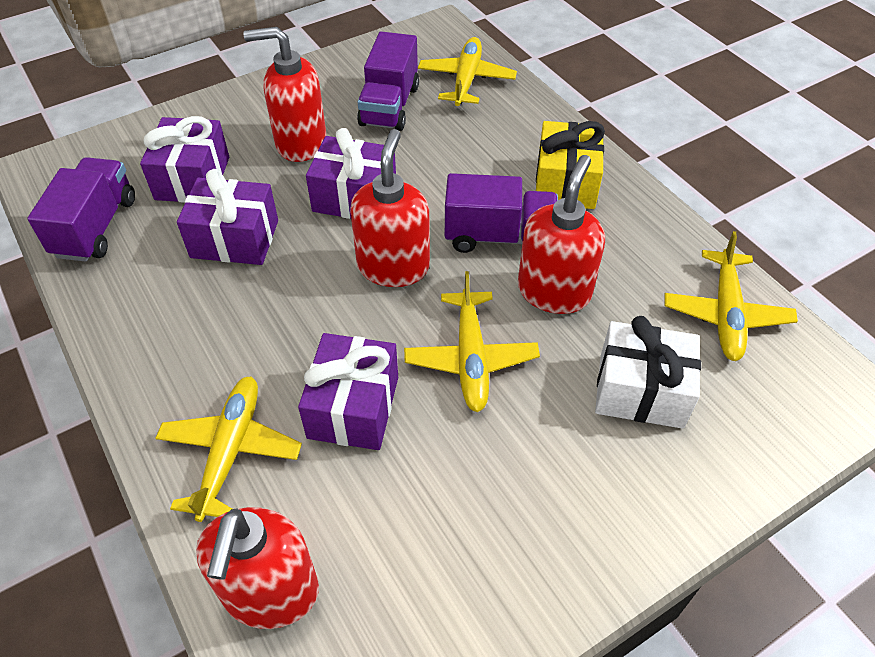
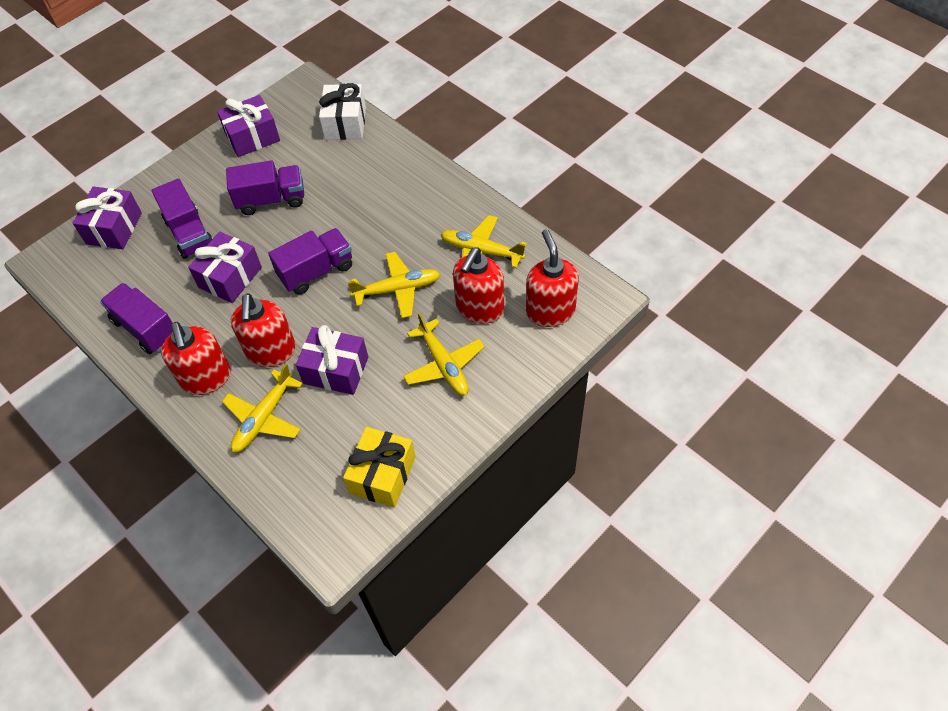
purple truck: [27,157,135,262] [357,32,419,131] [445,173,558,253] = 3 -> [100,283,172,354] [151,178,213,259] [226,160,304,215] [268,228,352,295] = 4

